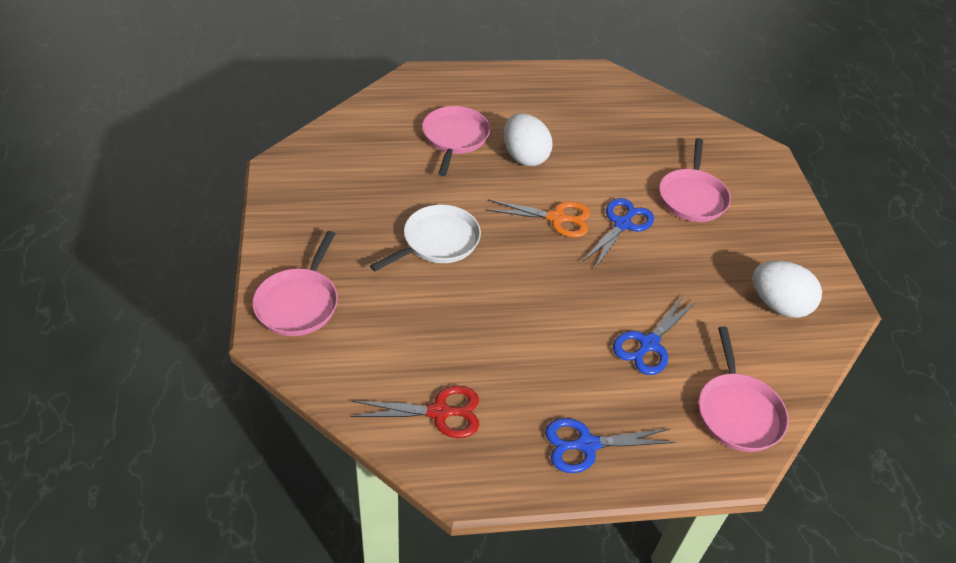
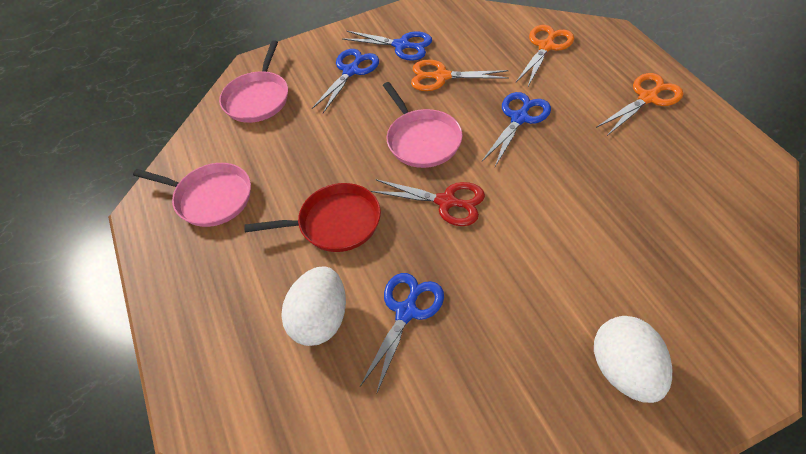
blue scissors: [545,418,675,473] [583,198,654,268] [613,296,697,375] = 3 -> [312,49,379,113] [342,31,432,61] [360,273,444,394] [482,92,551,166] = 4
orange scissors: [486,199,590,238] = 1 -> [411,60,509,91] [516,25,574,86] [596,73,683,136] = 3
pink pan: [253,231,338,336] [422,106,490,176] [659,138,731,222] [699,327,789,452] = 4 -> [133,163,251,227] [219,41,288,123] [383,82,463,168] = 3
red pan: none = 0 -> [244,183,381,252] = 1
white pan: [370,205,481,271] = 1 -> none = 0

